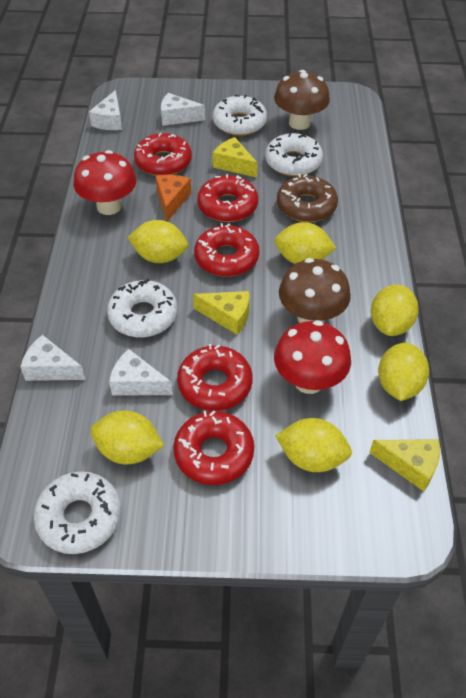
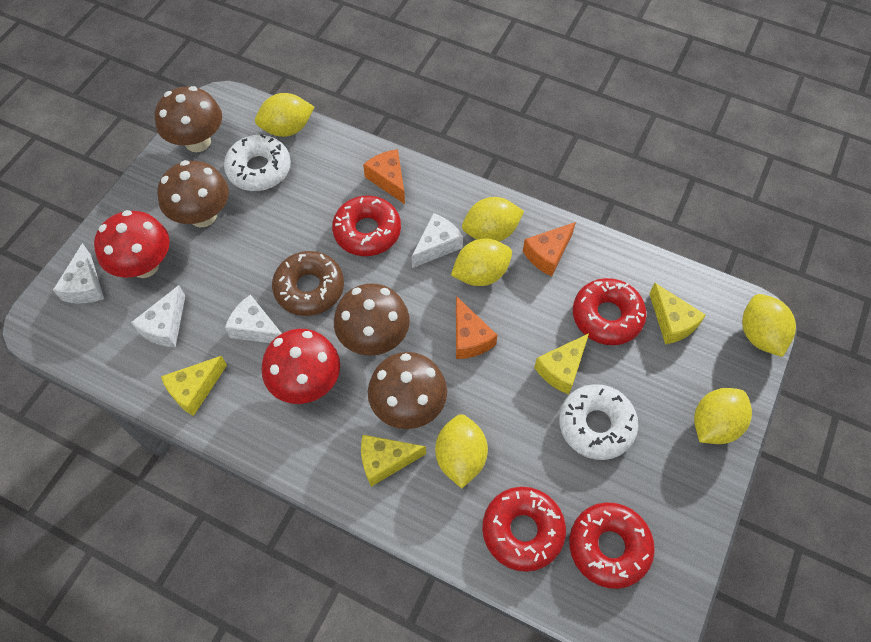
brown mushroom: [274,70,330,130] [279,258,351,323] = 2 -> [155,86,222,152] [157,160,229,227] [334,283,410,356] [368,352,447,429] = 4
orange cheese: [155,175,191,222] = 1 -> [363,149,405,204] [456,296,498,359] [523,222,576,276] = 3
red donut: [134,133,192,176] [173,411,254,485] [177,344,253,411] [194,223,259,277] [197,174,258,222] = 5 -> [332,195,401,256] [482,487,566,572] [569,502,655,589] [573,278,647,345] = 4
white donut: [34,471,121,554] [107,279,177,338] [213,95,267,136] [265,133,323,176] = 4 -> [224,134,291,191] [559,384,638,460] = 2
yellow cheese: [193,291,249,335] [213,137,258,177] [369,439,440,492] = 3 -> [161,356,227,416] [361,435,426,487] [534,333,589,394] [649,283,706,345] = 4

